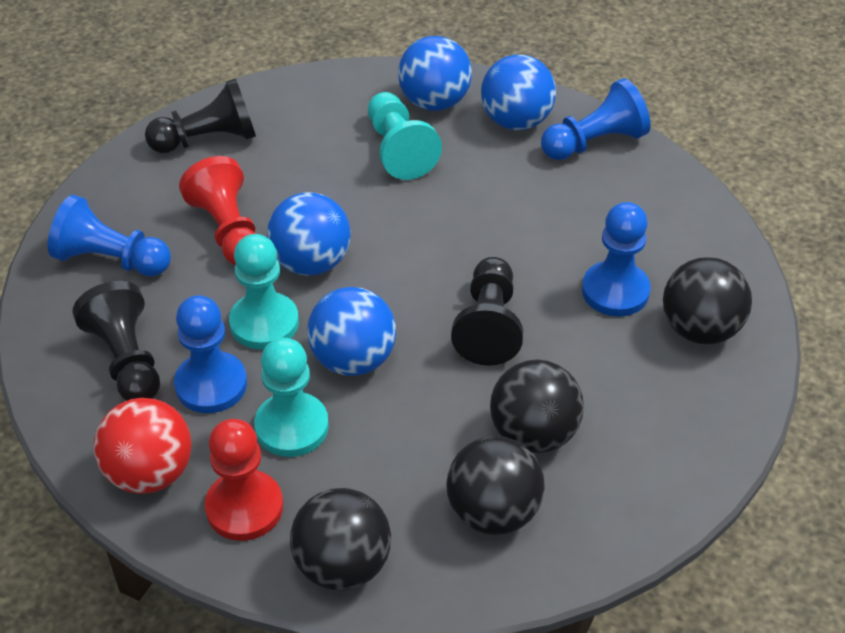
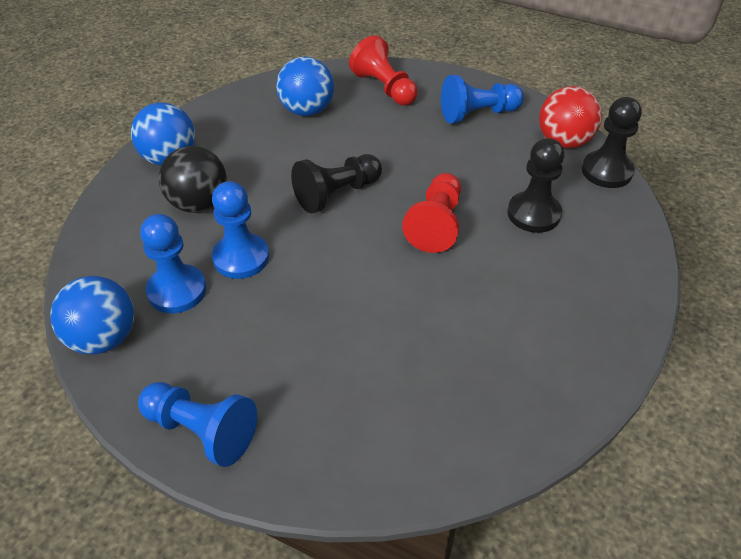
black ball: [290,488,391,590] [446,436,545,535] [490,359,584,453] [663,257,752,344] = 4 -> [159,146,227,213] = 1
blue ball: [267,192,351,276] [307,287,396,376] [398,36,472,111] [481,54,556,130] = 4 -> [50,276,134,354] [131,103,195,166] [276,57,334,116] = 3
turquoise pawn: [229,234,299,350] [254,337,329,457] [368,92,442,180] = 3 -> none = 0

